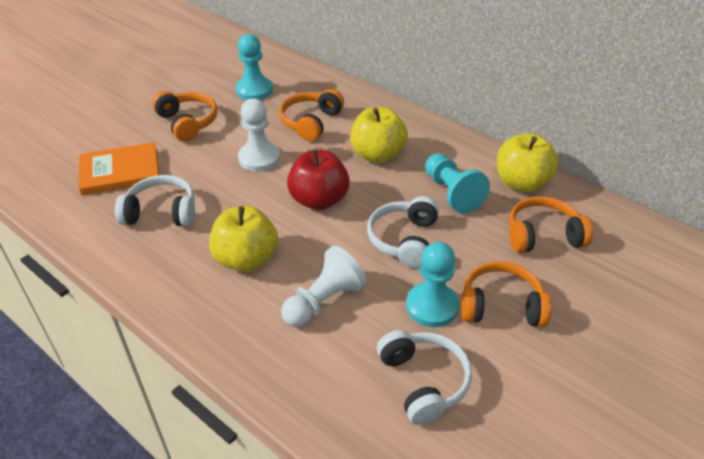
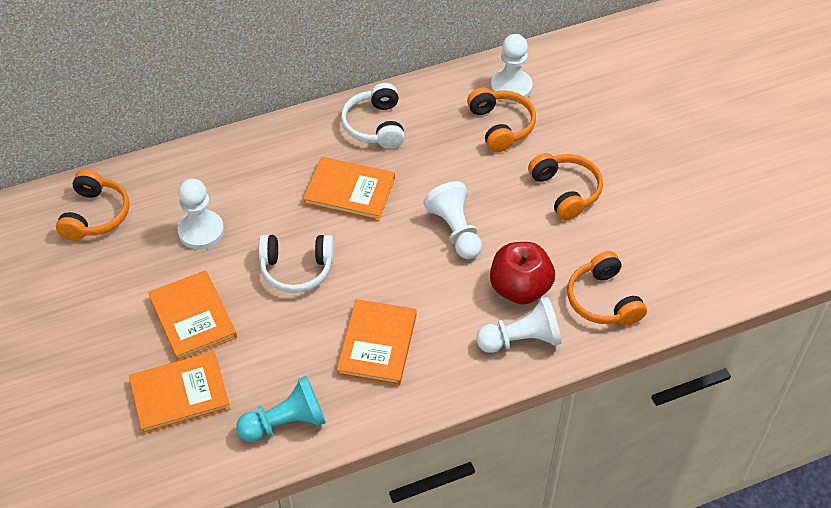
orange book: [78,142,159,195] = 1 -> [129,351,231,434] [148,270,237,361] [303,157,395,221] [337,299,417,386] = 4
turquoise pawn: [236,34,273,100] [406,242,459,327] [425,153,490,214] = 3 -> [236,376,326,442] = 1
white headphones: [115,175,195,227] [367,196,439,268] [377,330,472,425] = 3 -> [258,235,334,293] [341,83,405,149] = 2
white pawn: [238,99,280,172] [281,246,367,327] = 2 -> [178,179,224,250] [423,181,482,259] [476,297,562,353] [491,34,533,103] = 4
yellow apple: [209,206,278,272] [351,107,408,163] [497,133,559,192] = 3 -> none = 0

